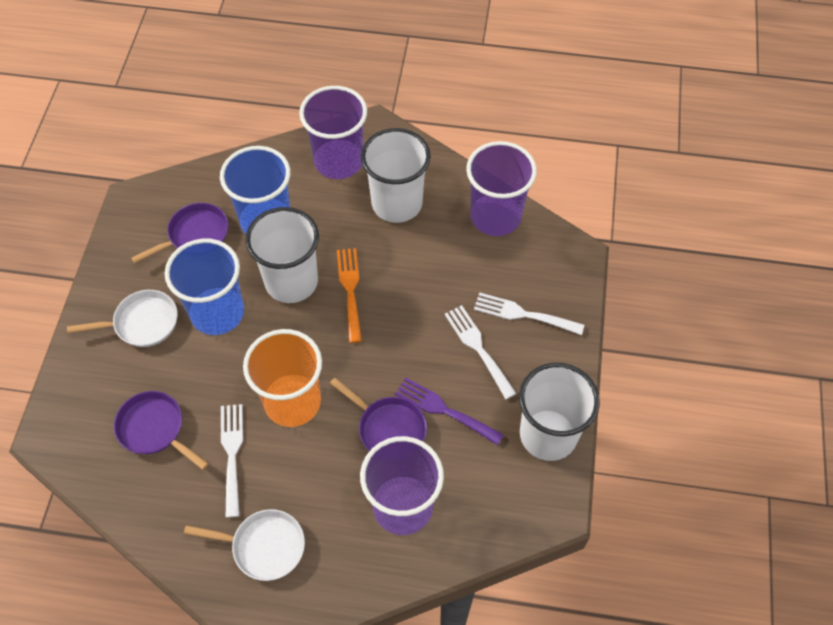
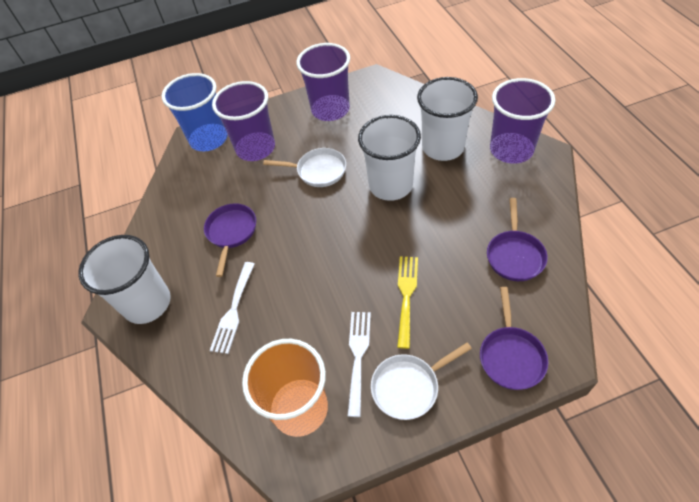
blue cup: [165,239,244,335] [220,146,291,234] = 2 -> [162,73,228,151] = 1
orange fork: [337,248,362,343] = 1 -> none = 0
purple fork: [395,378,504,445] = 1 -> none = 0
white fork: [221,404,243,518] [445,305,517,400] [474,292,584,335] = 3 -> [210,262,255,354] [347,312,371,417] = 2
yellow fork: none = 0 -> [397,256,418,349] = 1

